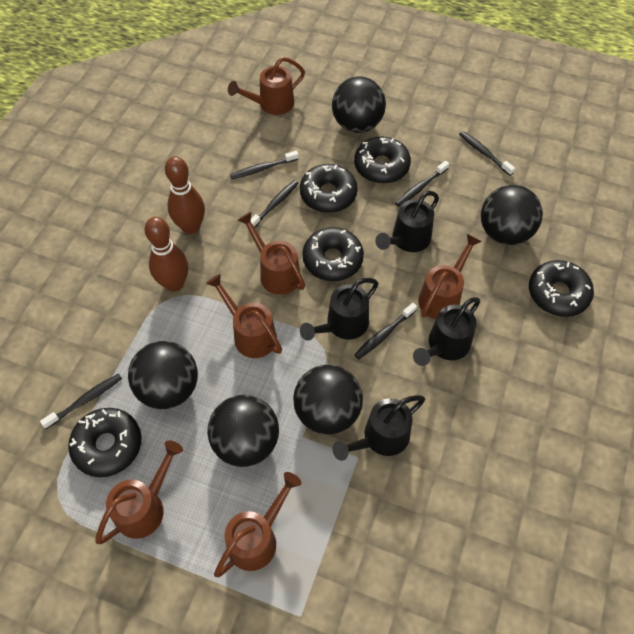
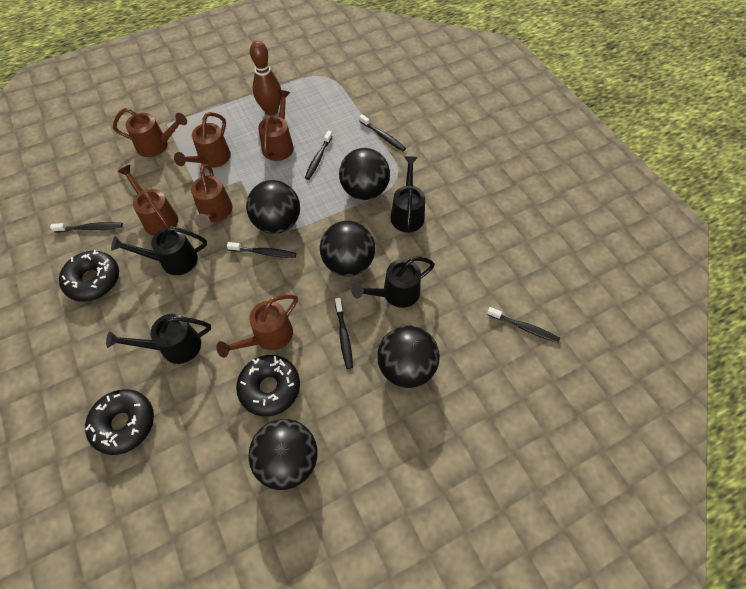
black donut: [68,408,141,477] [300,164,358,213] [302,227,364,281] [354,136,411,184] [529,260,594,317] = 5 -> [59,250,119,302] [85,389,154,455] [236,355,300,416] = 3
brown bowling pin: [145,217,188,292] [165,156,205,234] = 2 -> [250,41,281,115] = 1

